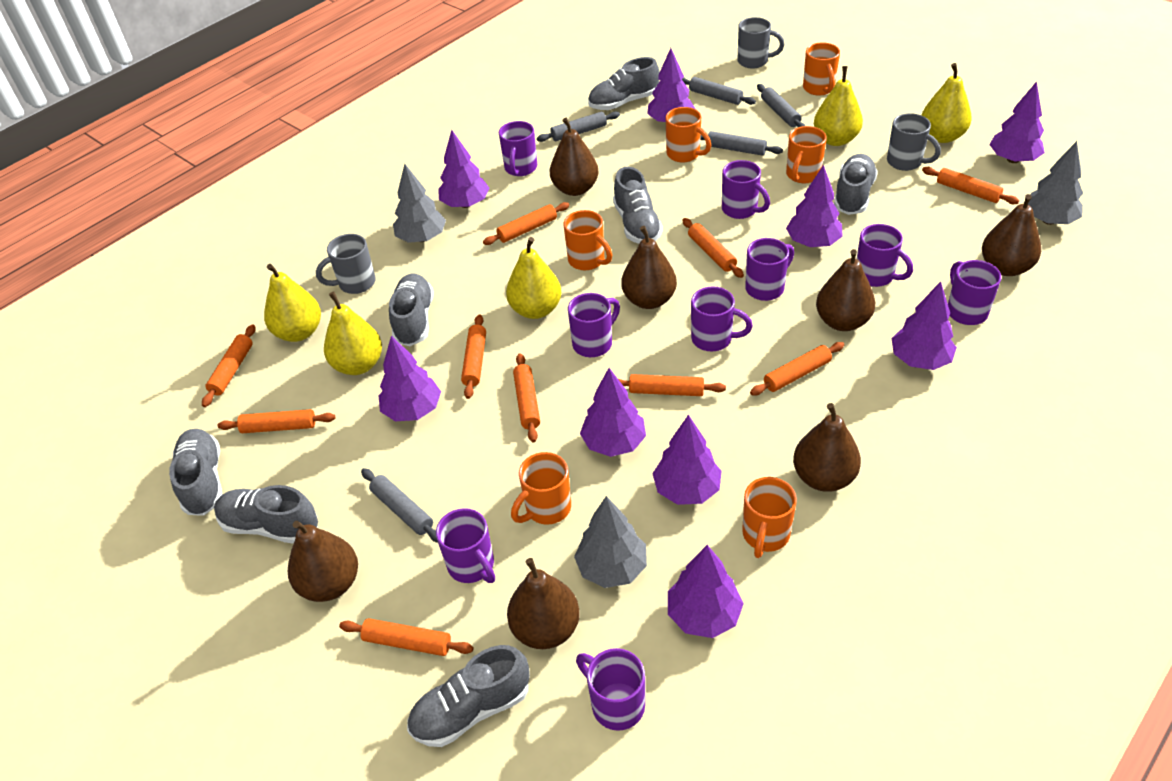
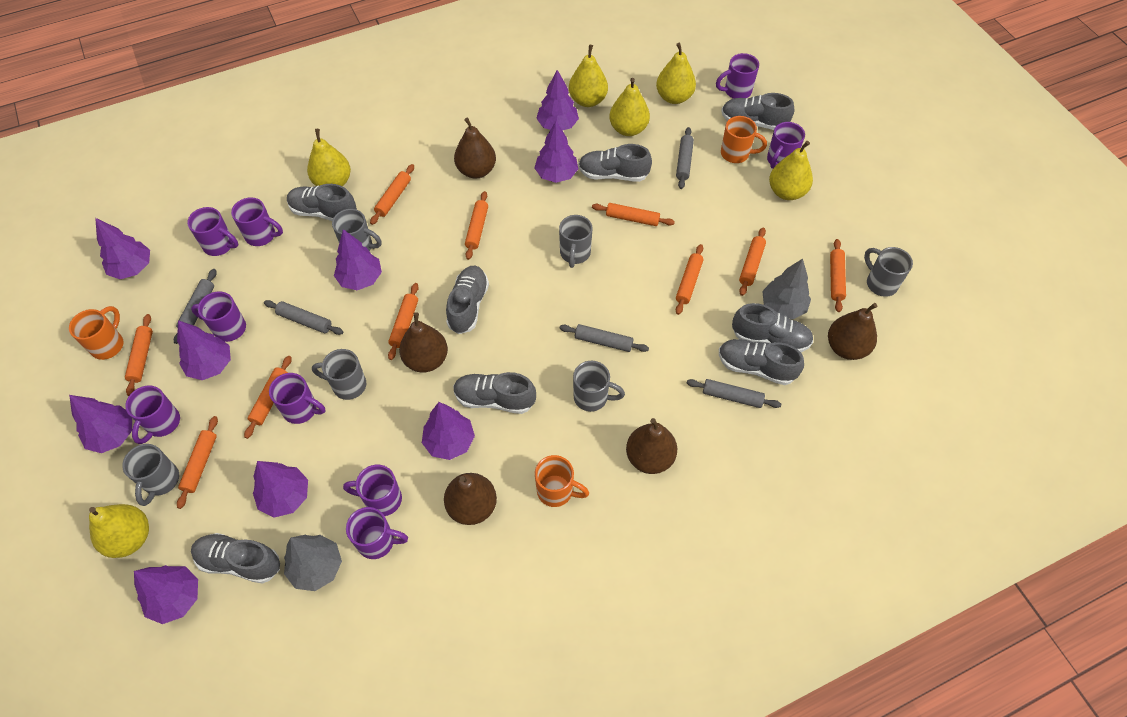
brown pear: [288,521,358,602] [507,558,580,649] [550,118,599,196] [621,226,677,309] [793,403,861,492] [816,249,875,331] [982,194,1041,276] = 7 -> [399,312,448,373] [444,473,497,525] [454,118,496,179] [626,418,677,474] [828,303,877,360] = 5
grey mug: [316,234,376,294] [738,17,784,68] [887,113,941,171] = 3 -> [122,444,179,506] [312,349,366,400] [332,209,382,251] [559,215,593,268] [573,361,625,412] [864,247,913,297] = 6
grey shoe: [169,429,222,516] [214,485,318,544] [389,273,434,346] [407,645,530,747] [588,57,659,110] [613,167,663,244] [834,154,878,215] = 7 -> [191,533,280,584] [287,184,357,221] [446,266,489,334] [453,372,536,414] [578,144,652,182] [719,339,804,385] [721,93,794,130] [732,303,813,352] = 8
grey tree: [393,164,446,243] [574,496,647,588] [1024,141,1083,225] = 3 -> [284,535,342,591] [762,259,811,319] = 2
orange mug: [511,452,571,525] [564,210,612,270] [666,107,711,163] [742,477,797,558] [786,126,827,183] [803,43,840,96] = 6 -> [69,306,123,360] [535,455,589,507] [721,116,767,163] = 3
yellow pear: [264,264,321,342] [324,292,382,375] [506,237,562,319] [814,66,863,146] [922,63,972,143] = 5 -> [89,504,149,558] [307,129,351,186] [569,45,608,107] [609,78,650,136] [656,43,696,104] [769,141,813,200] = 6

